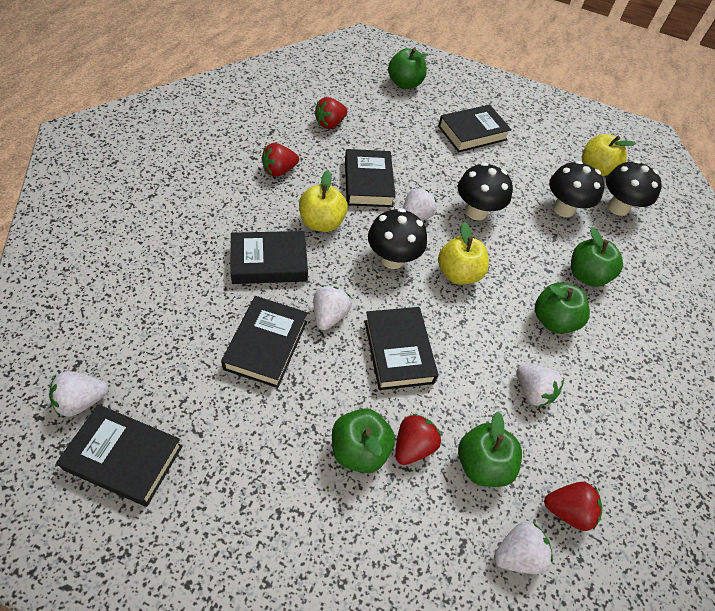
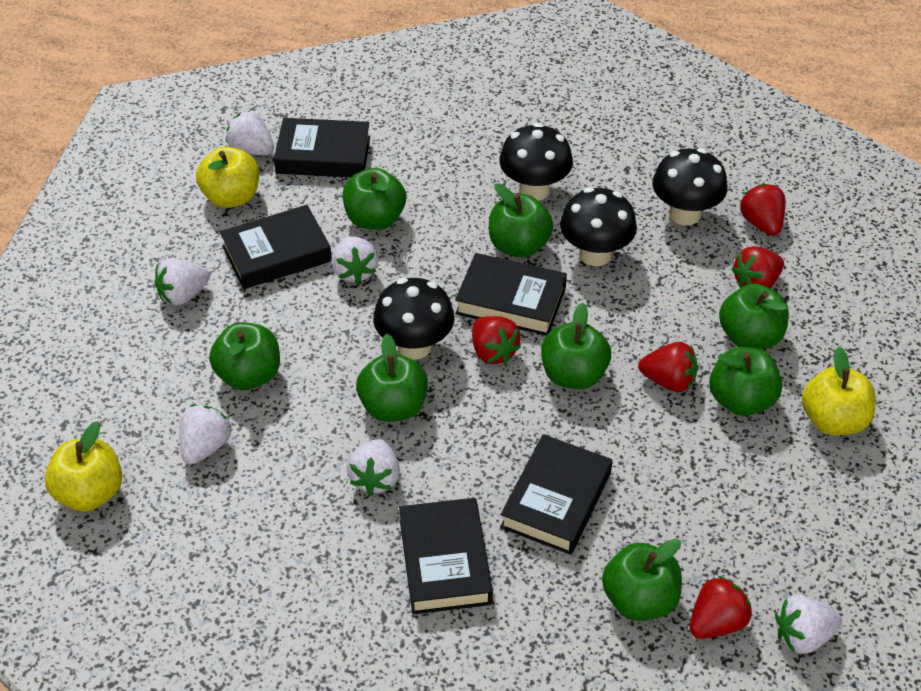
black book: [56,404,183,507] [221,296,307,388] [230,231,308,284] [345,149,396,207] [365,307,439,390] [438,105,512,152] = 6 -> [220,205,331,289] [274,118,370,177] [399,498,493,614] [455,253,567,336] [500,434,612,555] = 5
green apple: [332,408,395,473] [388,48,428,89] [458,412,522,487] [535,283,590,334] [571,227,623,287] = 5 -> [209,322,280,390] [343,168,406,230] [356,334,428,422] [489,184,553,257] [541,303,611,389] [602,539,682,621] [709,347,782,416] [719,284,789,350] = 8
red strawberry: [262,143,299,177] [314,97,347,129] [395,414,441,465] [544,482,603,531] = 4 -> [472,316,521,364] [639,342,698,392] [689,575,752,639] [732,246,784,288] [740,184,786,236] = 5
white strawberry: [49,371,108,417] [313,285,351,330] [403,187,437,221] [494,522,553,574] [517,364,564,407] = 5 -> [155,258,210,306] [179,405,232,465] [226,111,274,155] [331,236,378,284] [346,439,400,495] [775,595,842,654] = 6

